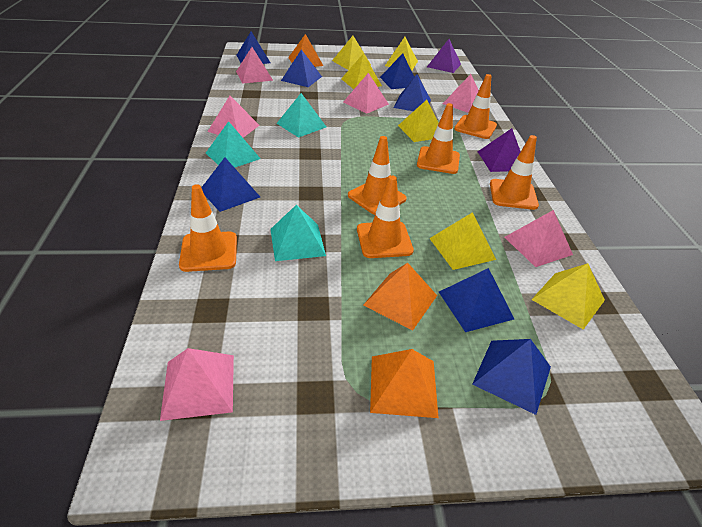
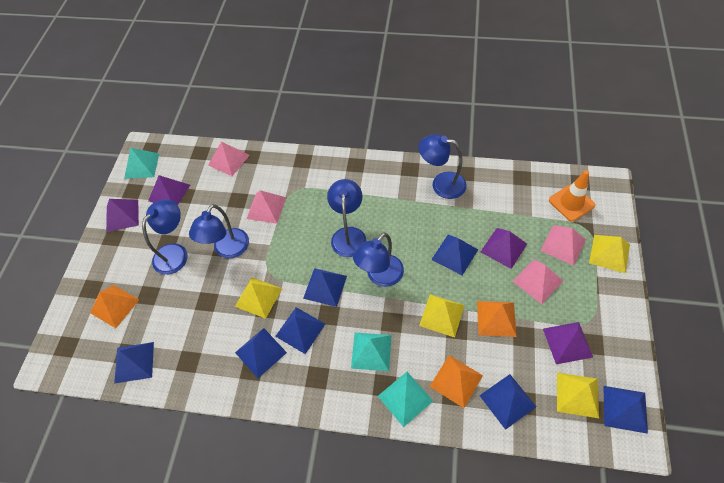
blue lamp: none = 0 -> [142,199,188,275] [189,204,249,258] [327,179,367,257] [353,233,404,287] [419,134,467,199] = 5
orange traffic cone: [179,184,237,272] [348,136,407,215] [357,176,414,258] [417,103,460,174] [454,74,497,139] [490,135,539,210] = 6 -> [549,170,595,222] = 1
pink pyramid: [160,348,234,421] [207,96,260,138] [236,47,273,84] [343,73,389,114] [443,74,479,113] [504,210,573,267] = 6 -> [208,142,250,176] [246,190,286,224] [512,259,563,304] [540,225,586,266] = 4
purple pyramid: [427,39,461,73] [478,128,521,172] = 2 -> [106,199,139,232] [148,175,190,205] [481,228,527,269] [543,322,593,364] = 4
yellow pyramid: [332,36,371,70] [341,53,382,89] [385,37,418,71] [398,100,439,142] [429,212,496,270] [531,263,605,330] = 6 -> [235,277,282,319] [419,294,465,337] [557,373,599,418] [589,235,630,274] = 4

